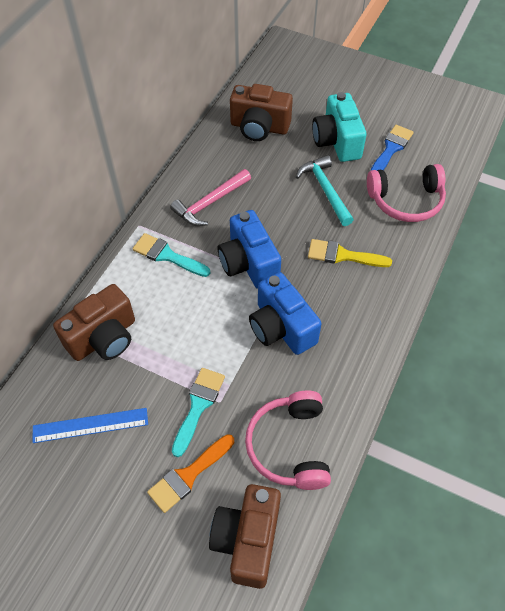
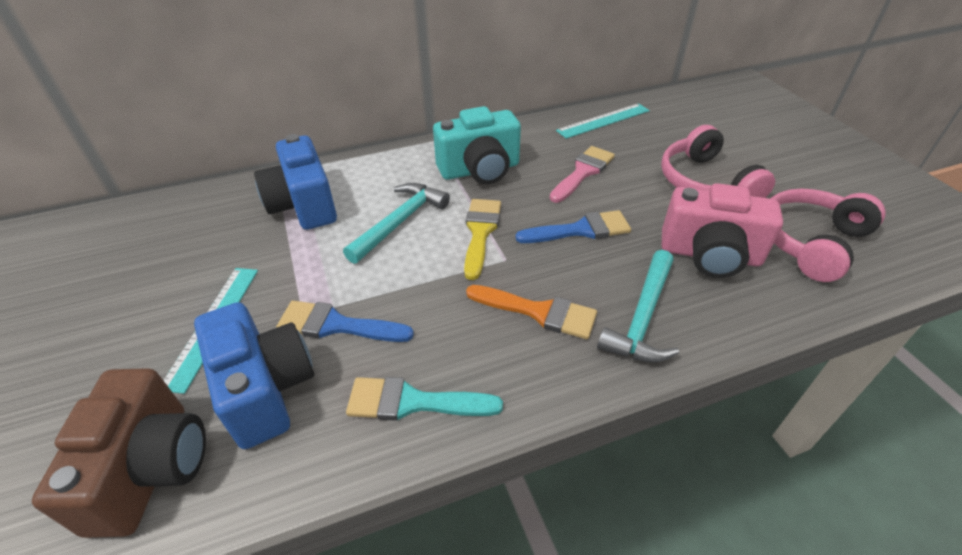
blue brush: [371,125,414,170] = 1 -> [276,301,414,342] [515,210,631,243] = 2
blue ruler: [33,408,148,443] = 1 -> none = 0
brown camera: [53,284,135,361] [209,484,281,589] [230,84,293,141] = 3 -> [32,368,206,538] = 1
pink brush: none = 0 -> [550,146,615,203] = 1
pink camera: none = 0 -> [662,183,783,278] = 1
pink hammer: [170,169,251,226] = 1 -> none = 0
turquoise brush: [133,233,210,277] [172,368,225,457] = 2 -> [346,377,503,421] = 1
turquoise hammer: [296,155,354,226] = 1 -> [343,183,450,264] [597,250,679,363] = 2
turquoise ruler: none = 0 -> [163,268,258,394] [556,103,650,139] = 2

